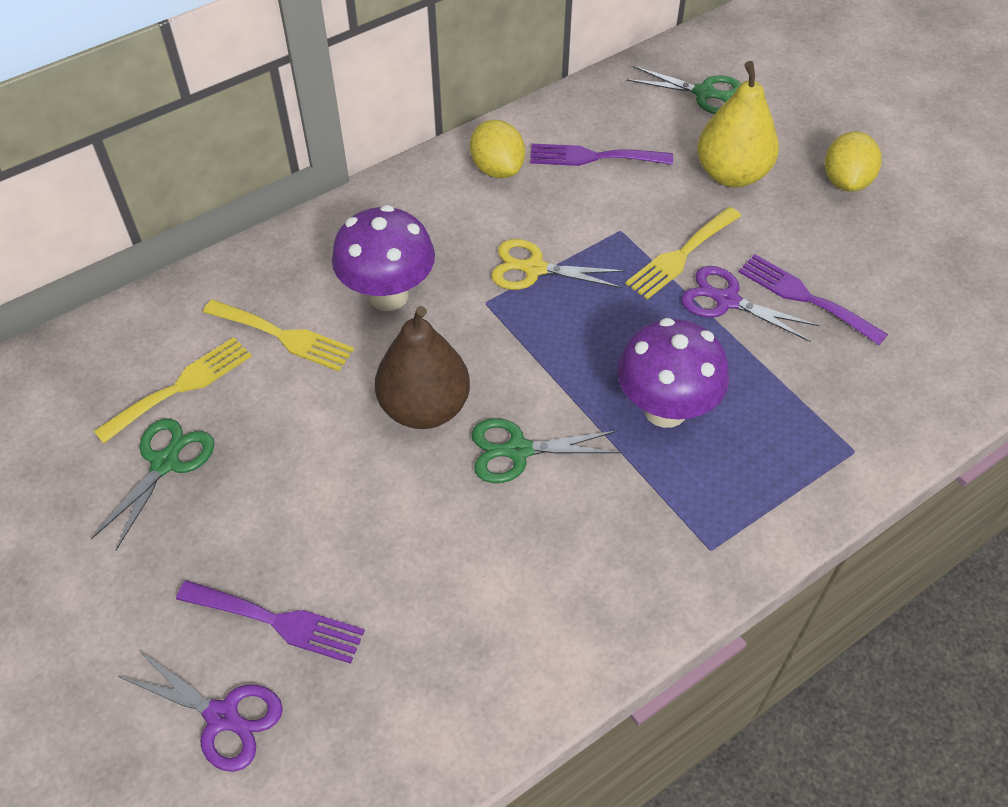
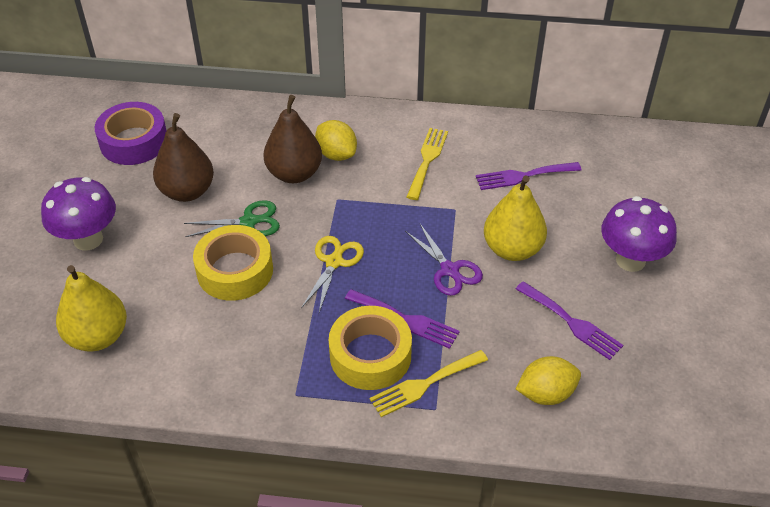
brown pear: [375,306,470,429] = 1 -> [153,113,214,202] [263,95,322,183] = 2
green scissors: [91,418,214,550] [472,418,621,483] [627,66,742,114] = 3 -> [184,200,280,237] = 1
purple scissors: [118,649,283,772] [681,266,819,342] = 2 -> [405,224,483,296] = 1
purple tape: none = 0 -> [95,102,167,165] = 1
yellow fork: [93,337,252,444] [203,300,354,371] [625,207,741,300] = 3 -> [370,350,488,417] [407,128,448,200] = 2
yellow pear: [697,61,779,187] = 1 -> [56,265,127,352] [484,176,547,261] = 2
yellow tape: none = 0 -> [193,225,273,301] [329,306,412,390] = 2

